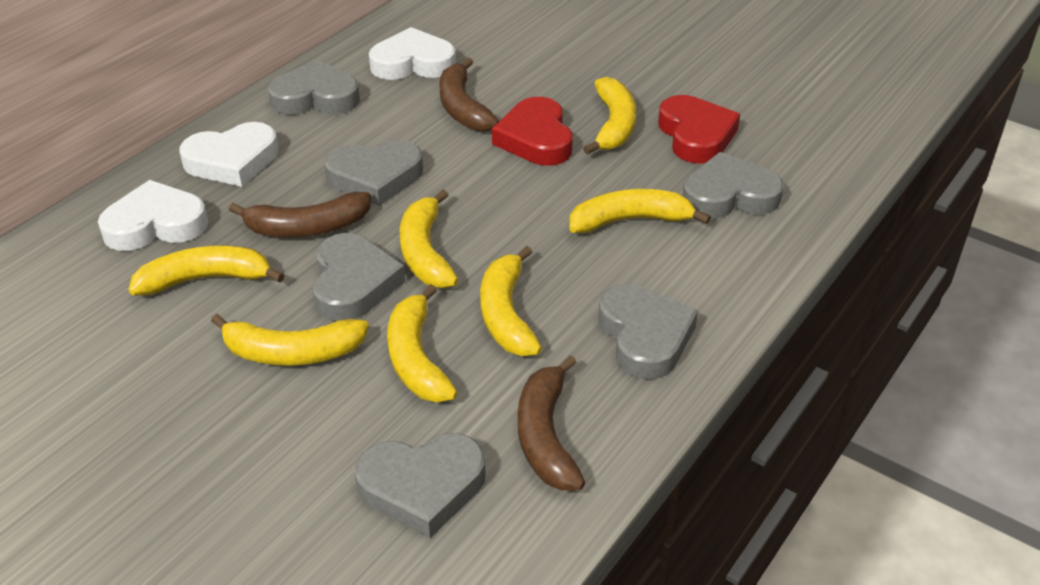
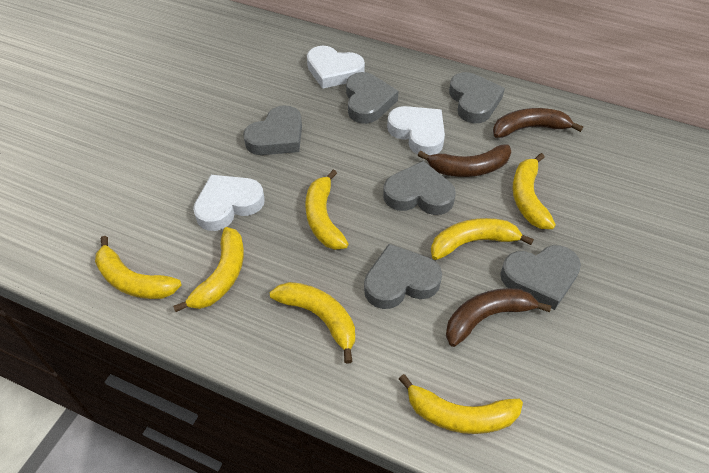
red heart: [492,97,573,166] [658,95,740,164] = 2 -> none = 0

